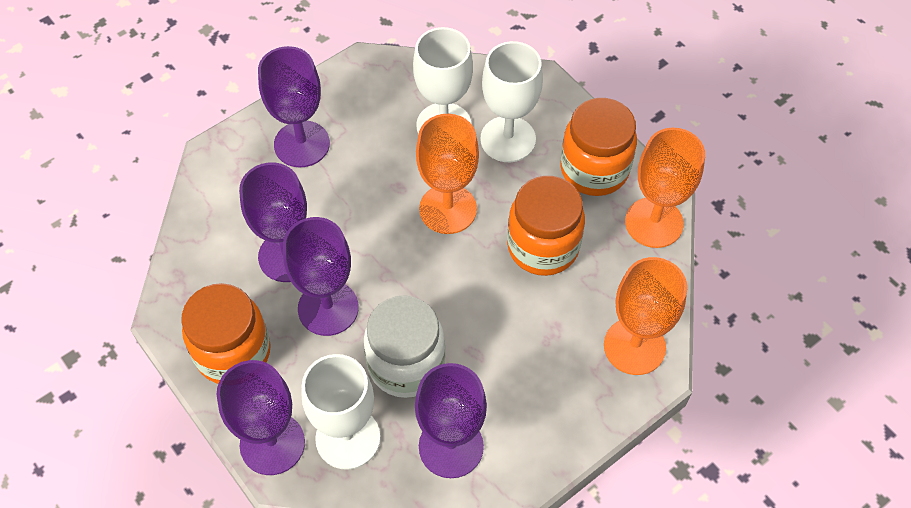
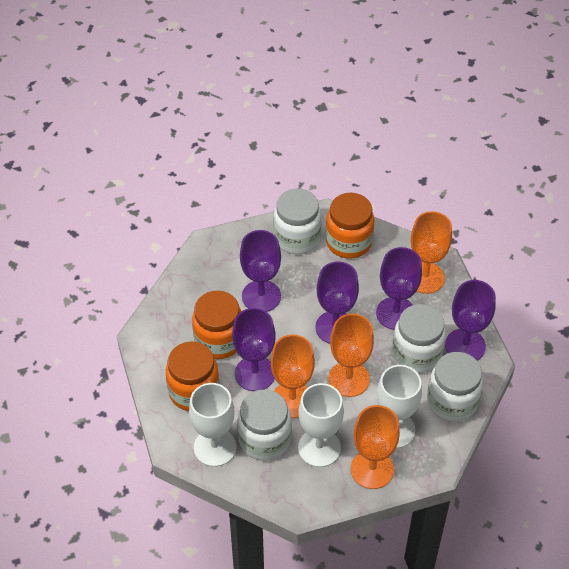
orange goblet: [416,114,479,234] [604,257,687,375] [625,128,705,248] = 3 -> [271,335,315,418] [329,314,374,397] [351,405,400,489] [411,211,452,294] = 4
white jar: [364,295,445,398] = 1 -> [237,389,292,461] [273,188,322,254] [392,304,446,373] [427,352,483,422] = 4

